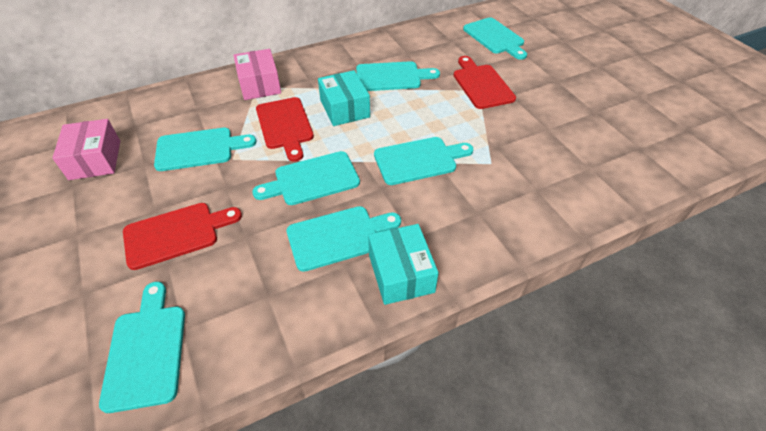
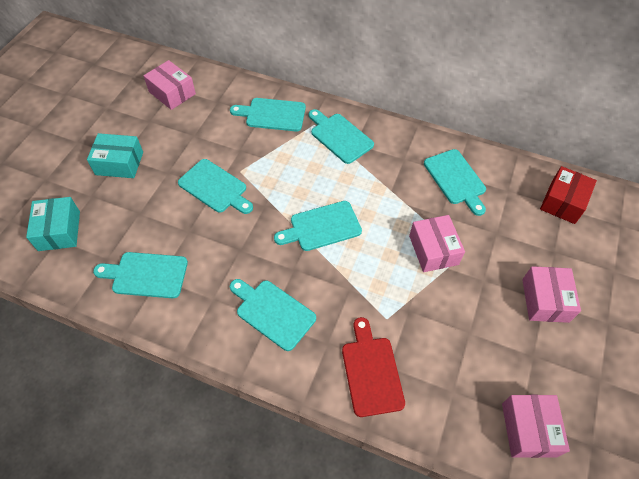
pink box: [52,119,120,180] [233,49,281,100] = 2 -> [143,60,196,110] [409,215,465,272] [502,395,570,458] [522,266,581,323] = 4
red box: none = 0 -> [540,166,597,224] = 1
red cutting board: [123,203,242,270] [256,97,314,162] [453,56,516,109] = 3 -> [342,317,405,417] = 1

